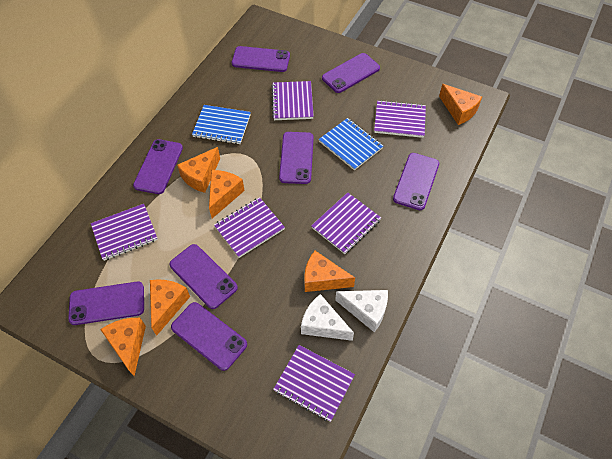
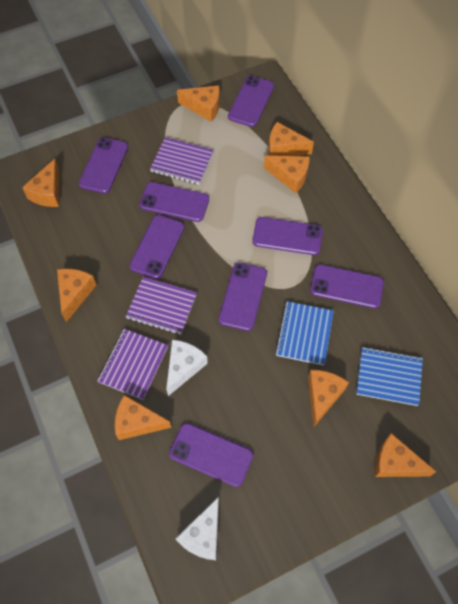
orange cheese: [100,318,146,376] [150,279,190,336] [177,147,220,193] [209,170,245,218] [304,251,355,292] [439,84,482,125] = 6 -> [22,159,60,207] [57,269,96,322] [115,395,172,440] [177,85,220,122] [264,156,310,193] [268,122,314,156] [308,370,349,428] [375,433,436,477] = 8
purple notebook: [91,204,158,261] [214,197,285,258] [271,81,314,120] [273,345,355,422] [311,192,381,254] [374,100,426,138] = 6 -> [98,329,168,400] [126,277,197,335] [150,137,213,184] = 3

